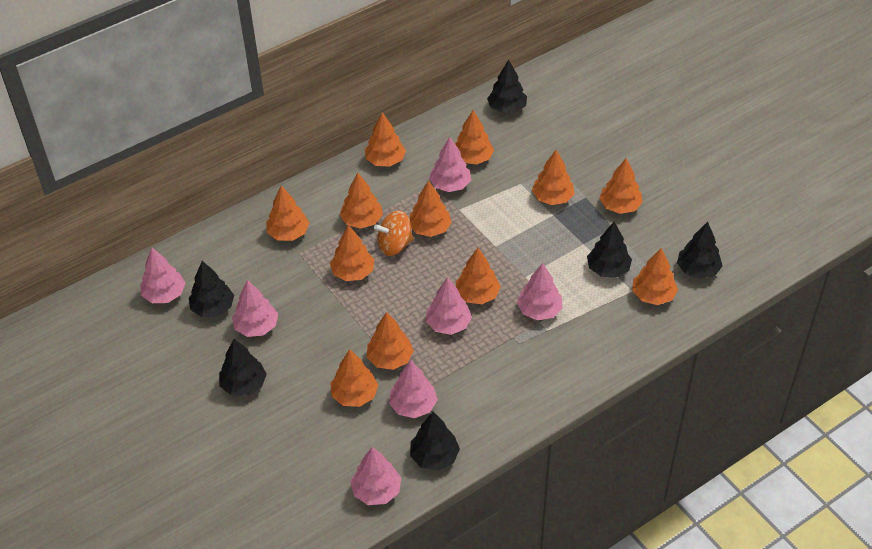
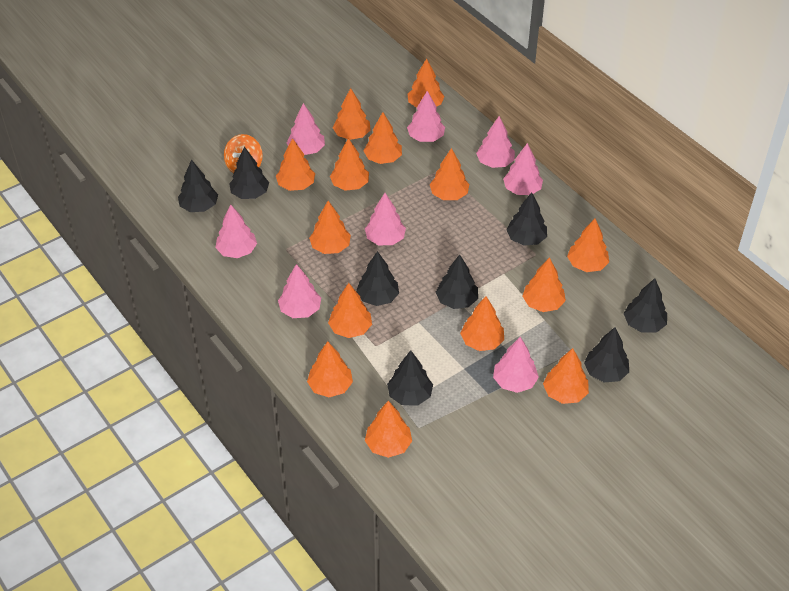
black tree: [189,261,234,317] [219,339,267,396] [410,412,460,470] [487,60,527,113] [587,221,632,278] [677,222,722,279] = 6 -> [178,159,218,212] [229,147,269,199] [356,251,399,306] [387,350,433,406] [436,254,478,309] [506,192,547,246] [584,327,629,382] [624,278,667,333] = 8
orange tree: [266,186,309,241] [330,225,374,281] [330,349,378,407] [340,173,383,229] [365,112,406,167] [367,312,414,370] [409,181,452,237] [455,110,494,165] [456,248,501,304] [532,150,574,205] [599,158,643,214] [632,248,678,305] = 12 -> [276,138,315,191] [307,341,353,397] [309,201,351,254] [328,283,372,338] [330,138,369,191] [333,88,371,140] [364,112,402,164] [365,401,412,458] [408,58,445,108] [430,148,469,200] [460,296,504,351] [522,257,566,312] [543,348,589,404] [567,219,609,272] = 14
pink tree: [140,248,185,303] [232,280,278,337] [350,447,401,505] [389,360,438,418] [426,277,472,335] [429,137,471,192] [517,263,563,320] = 7 -> [215,205,257,258] [278,264,321,318] [287,103,325,155] [365,193,406,245] [407,91,445,142] [476,116,515,168] [493,337,539,393] [503,143,543,195] = 8

